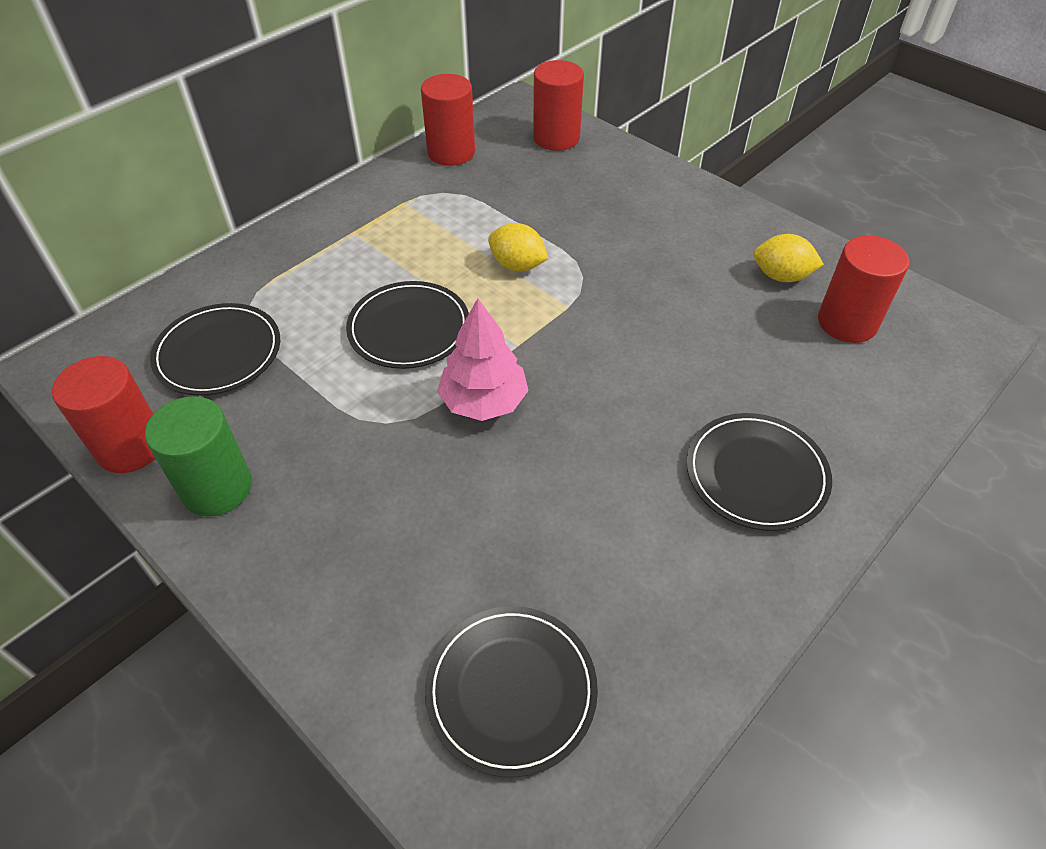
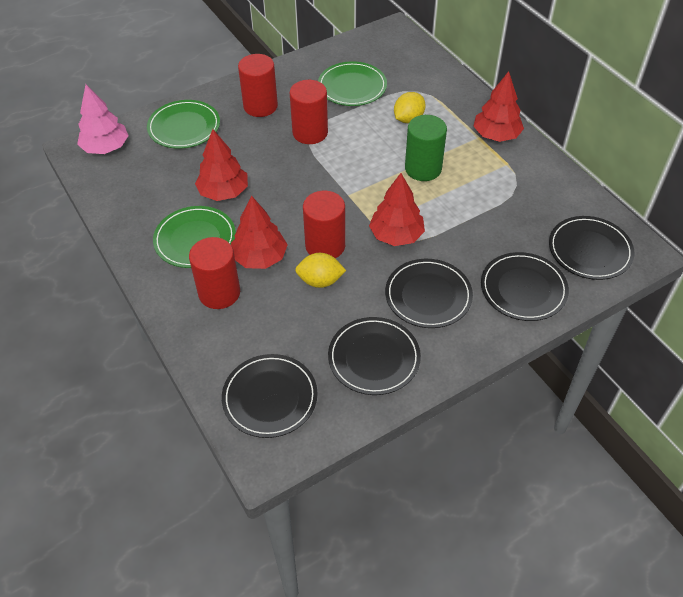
black plate: [150,303,280,396] [346,281,469,369] [425,606,598,777] [686,413,832,531] = 4 -> [222,354,318,438] [328,317,421,395] [385,259,473,328] [481,252,569,321] [549,216,634,280] = 5
green plate: none = 0 -> [147,100,220,149] [153,206,236,268] [318,61,387,106] = 3
red tree: none = 0 -> [195,129,248,201] [231,196,288,269] [369,173,425,246] [473,71,524,142] = 4

